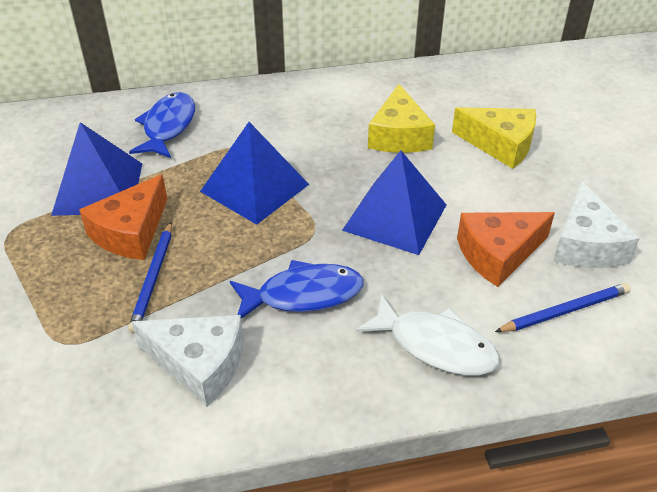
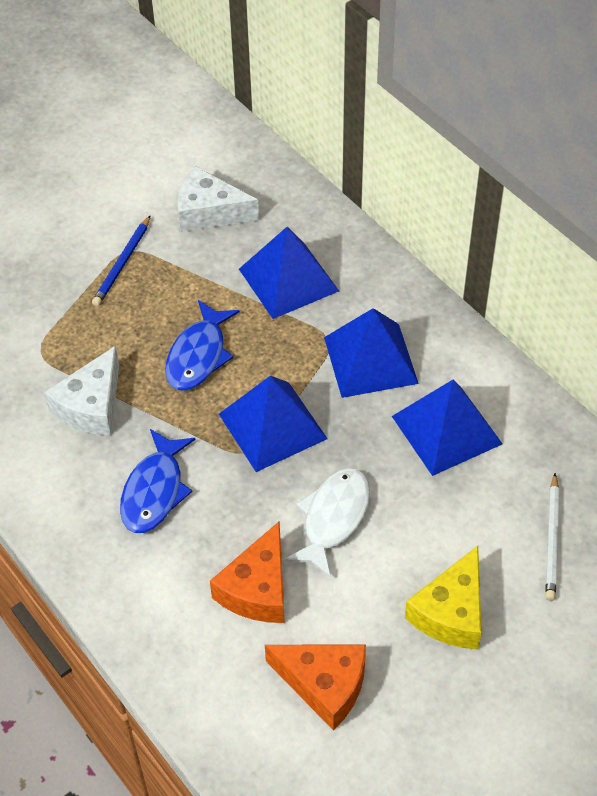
blue pencil: [128,222,172,333] [495,283,631,332] = 2 -> [92,215,151,306] = 1
blue pyramid: [51,122,142,216] [200,122,309,225] [342,150,447,255] = 3 -> [219,376,328,472] [239,227,339,319] [324,308,419,398] [392,380,503,476] = 4
white pencil: none = 0 -> [545,473,559,601] = 1
yellow cheese: [368,84,435,153] [452,107,536,169] = 2 -> [405,546,481,649] = 1

